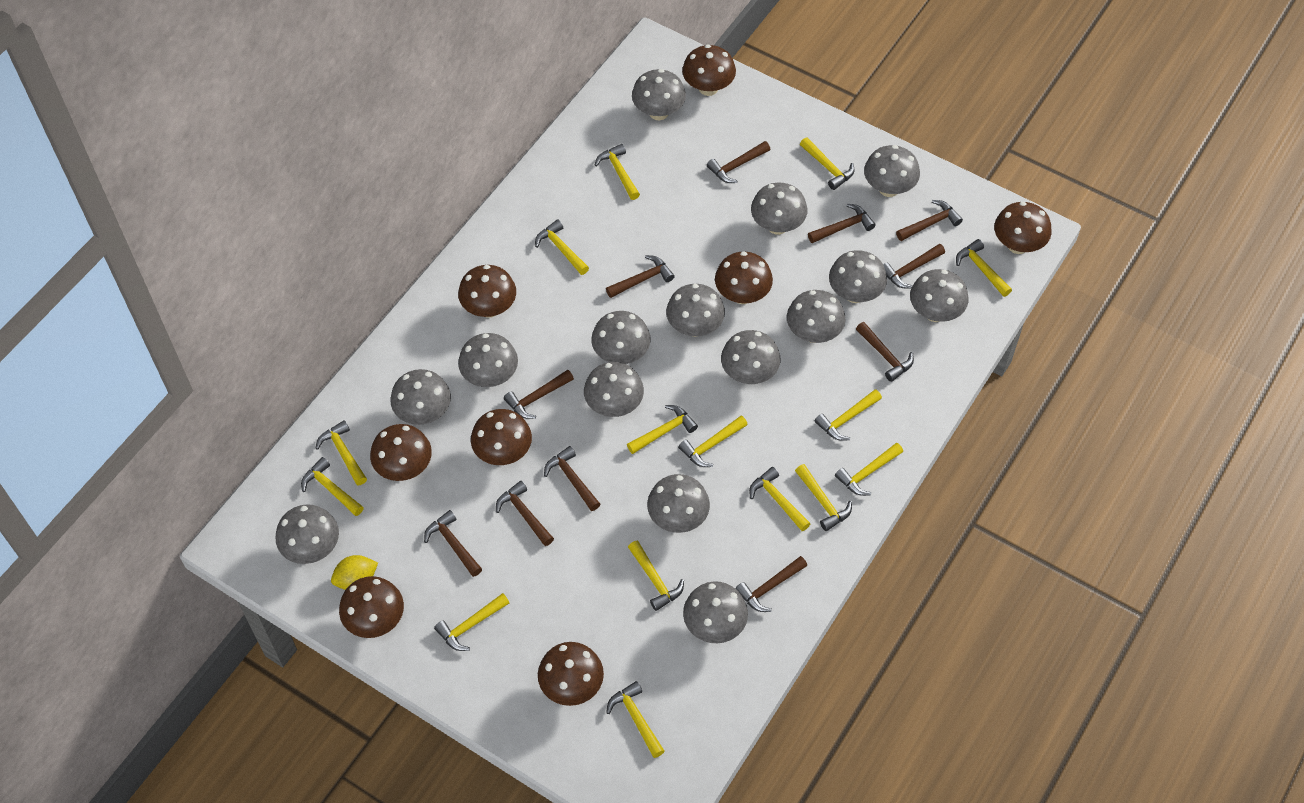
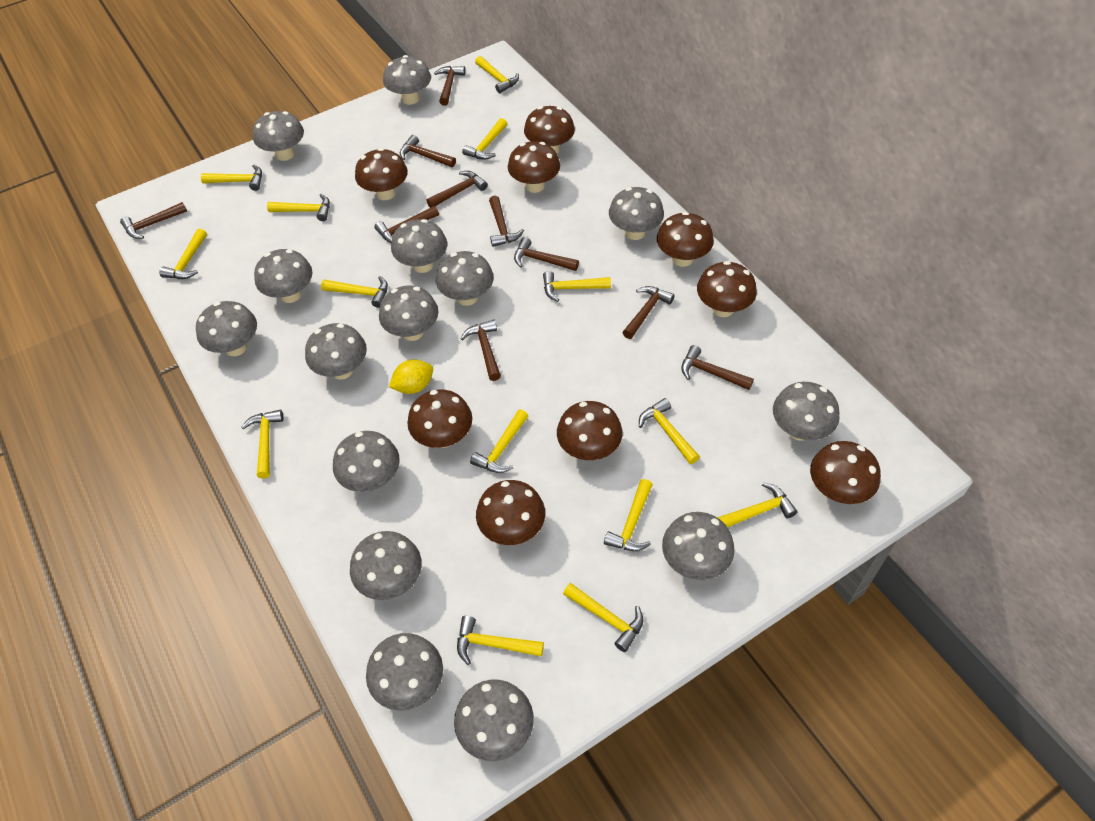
brown hammer: [424,510,482,577] [496,481,554,546] [504,370,574,419] [544,446,600,511] [606,255,675,298] [707,141,770,183] [735,556,807,612] [808,204,876,243] [856,322,914,382] [883,244,945,288] [896,200,963,241] = 11 -> [120,202,187,239] [374,206,439,243] [400,135,456,167] [426,171,488,208] [434,66,465,106] [461,320,501,381] [489,196,524,247] [514,237,579,271] [622,286,674,339] [681,345,754,390] = 10
brown mushroom: [339,576,404,638] [370,424,432,481] [458,265,516,318] [471,409,532,465] [538,642,604,706] [682,44,736,96] [715,251,773,304] [994,202,1052,254] = 8 -> [355,148,408,200] [407,389,472,448] [476,480,545,545] [508,141,560,193] [524,106,575,153] [557,401,622,460] [657,212,714,267] [697,261,757,317] [810,441,881,504] = 9
yellow hammer: [301,457,364,516] [315,420,367,485] [434,593,509,651] [535,220,589,275] [595,144,640,200] [606,681,665,758] [627,405,698,454] [628,540,684,611] [678,416,748,467] [749,467,811,531] [795,464,852,531] [800,137,854,190] [815,389,882,441] [835,443,903,496] [956,239,1012,297] = 15 -> [159,229,207,279] [201,164,262,191] [241,410,283,478] [267,194,330,221] [321,276,388,308] [457,616,544,665] [462,118,507,160] [470,409,528,473] [475,56,519,93] [543,271,611,302] [563,583,644,652] [604,479,653,551] [639,398,700,464] [717,482,797,527] = 14

